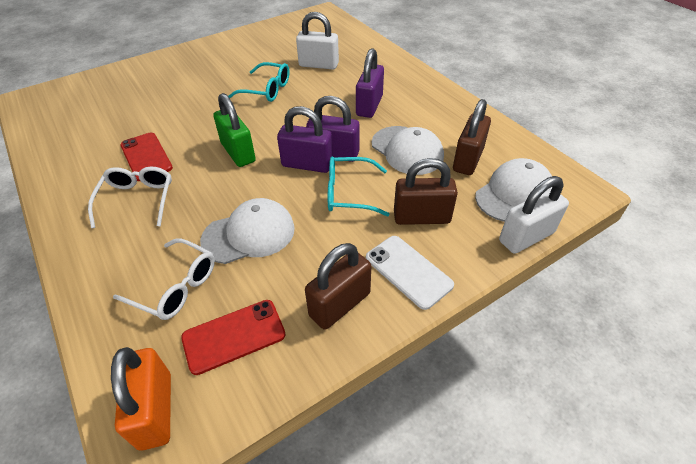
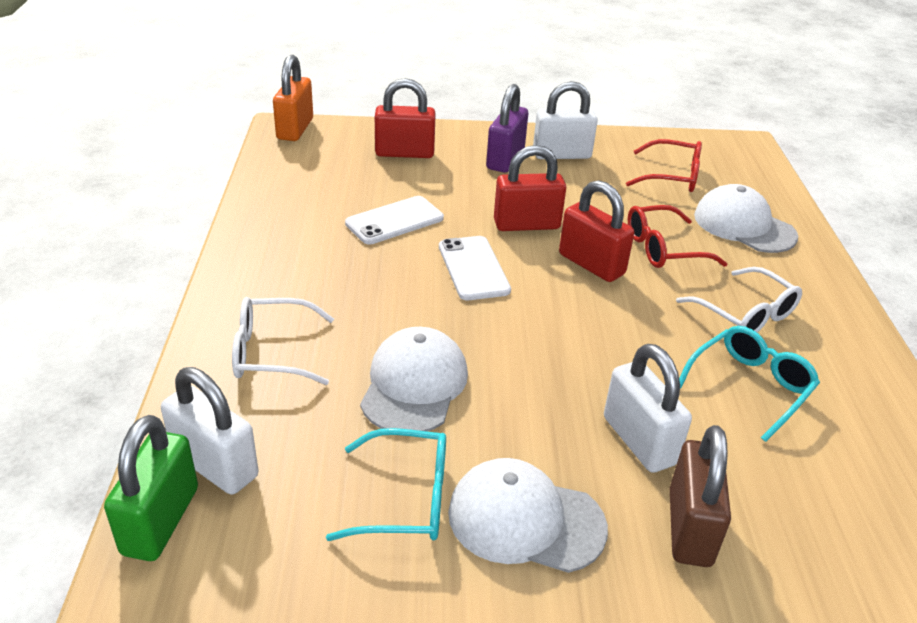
brown padlock: [305,243,371,330] [394,158,458,225] [453,99,491,175] = 3 -> [670,425,731,567] = 1
purple padlock: [277,106,333,173] [306,96,360,162] [356,48,384,118] = 3 -> [486,84,528,173] = 1
red glasses: none = 0 -> [626,139,702,192] [628,205,727,268] = 2
red padlock: none = 0 -> [375,78,436,158] [494,145,566,231] [559,180,634,282] = 3
red phone: [120,133,173,181] [181,300,286,375] = 2 -> none = 0
white padlock: [296,12,339,70] [499,176,569,254] = 2 -> [161,367,259,495] [533,81,598,159] [604,344,692,473] = 3
white phone: [366,236,454,310] = 1 -> [345,196,444,244] [439,236,511,300] = 2

